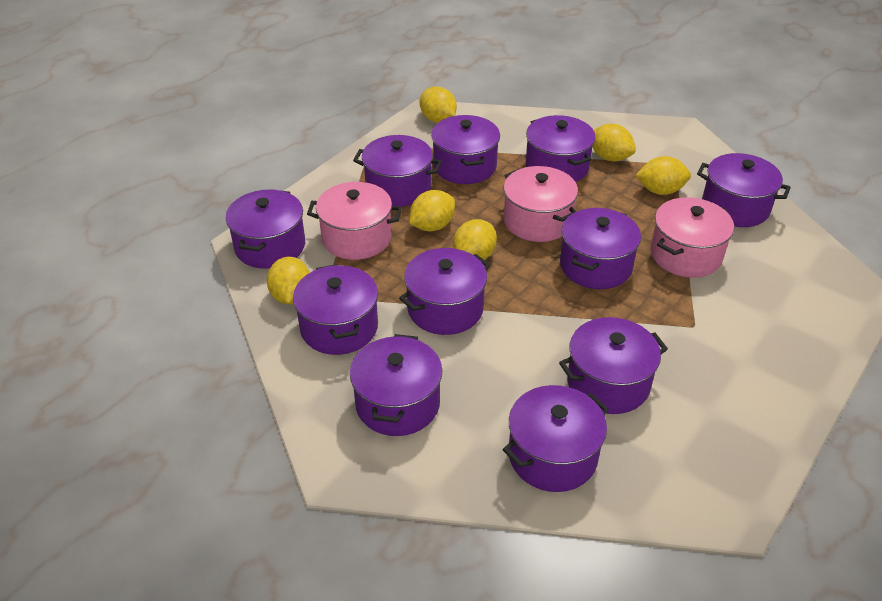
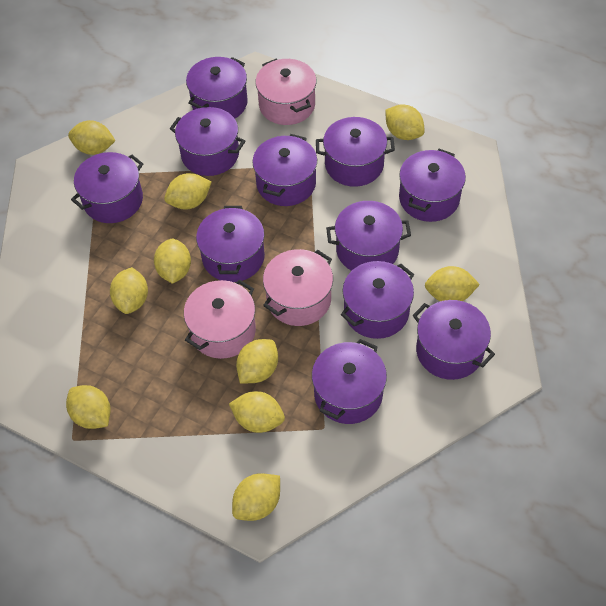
yellow lemon: [267,257,310,304] [409,190,455,231] [420,86,457,123] [453,219,497,260] [592,124,636,161] [635,156,691,195] = 6 -> [66,385,111,429] [68,120,116,155] [110,267,148,314] [154,239,191,284] [164,173,212,209] [229,391,285,433] [232,473,280,521] [236,339,278,384] [385,104,425,140] [425,266,480,301] = 10

